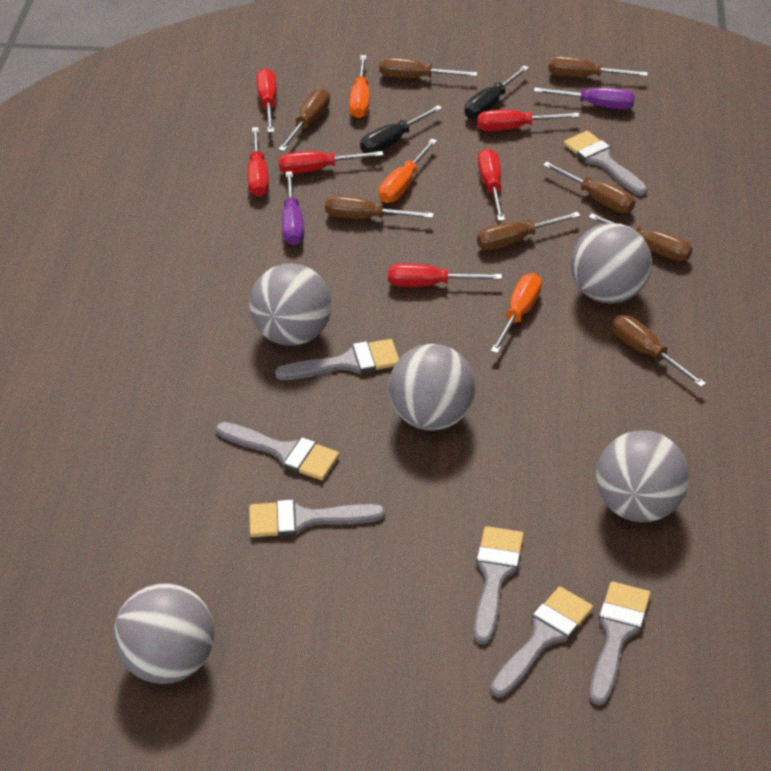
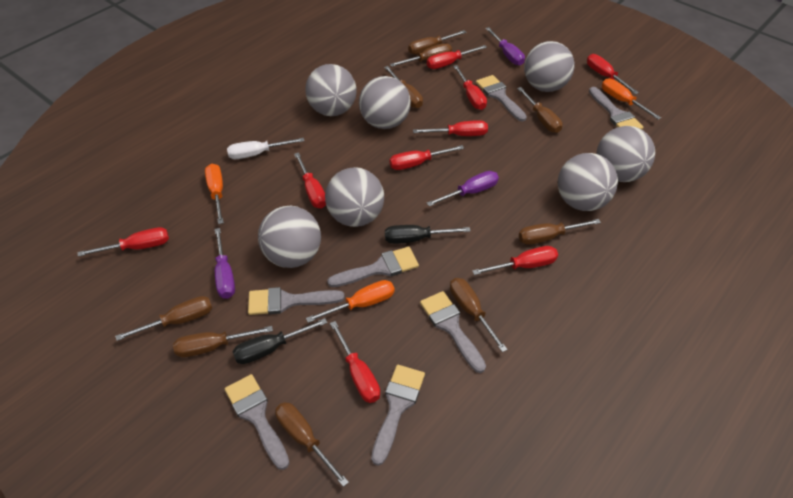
brown screwdriver: [278,88,330,151] [325,195,434,219] [379,57,478,78] [477,212,581,250] [543,162,635,213] [548,56,648,77] [588,213,693,261] [612,315,706,387] = 8 -> [115,296,212,341] [173,326,273,357] [275,402,349,487] [384,66,423,108] [390,43,452,67] [408,30,466,55] [450,278,508,352] [517,87,562,133] [519,219,601,245] = 9
grey ball: [113,583,214,684] [249,263,332,346] [389,344,476,431] [571,223,652,304] [596,430,689,522] = 5 -> [258,206,321,268] [305,64,357,116] [325,167,384,227] [359,76,411,129] [524,41,574,92] [558,153,618,211] [596,126,655,182] = 7
purple screwdriver: [282,171,304,245] [534,87,635,110] = 2 -> [215,228,235,299] [427,171,499,206] [486,27,525,66] = 3
red screwdriver: [248,127,269,197] [256,68,277,133] [279,151,383,174] [388,263,502,287] [477,110,580,131] [478,149,505,221] = 6 -> [78,227,169,257] [294,152,326,208] [330,321,380,403] [389,145,464,170] [413,120,488,136] [427,45,487,69] [453,65,487,110] [472,246,558,275] [587,54,639,94] = 9
white screwdriver: none = 0 -> [227,138,304,159] = 1

